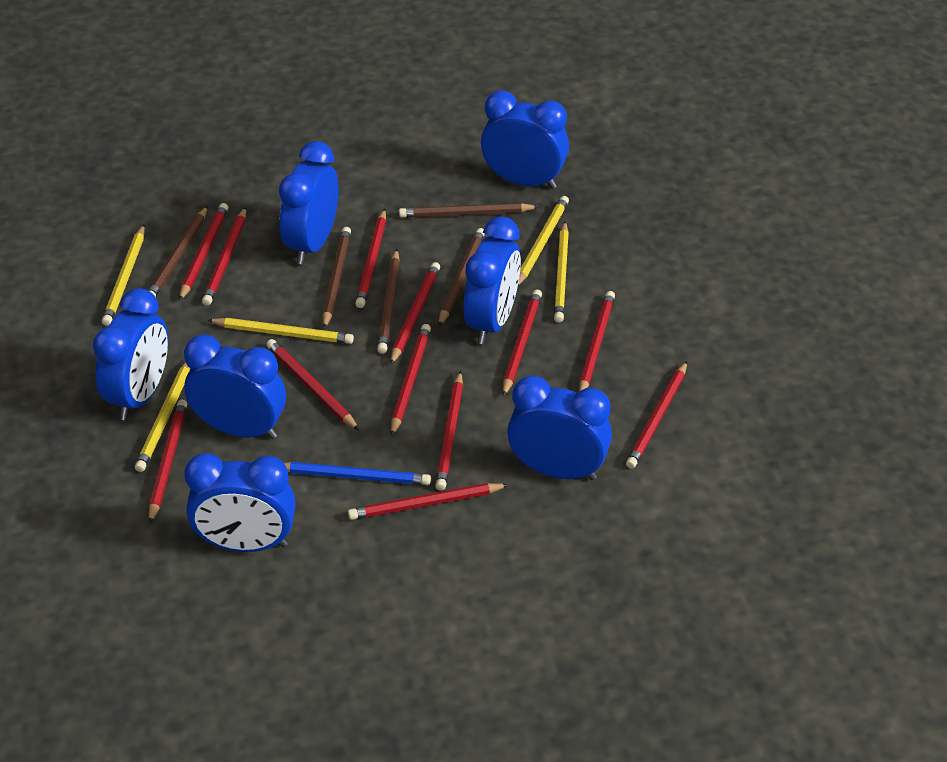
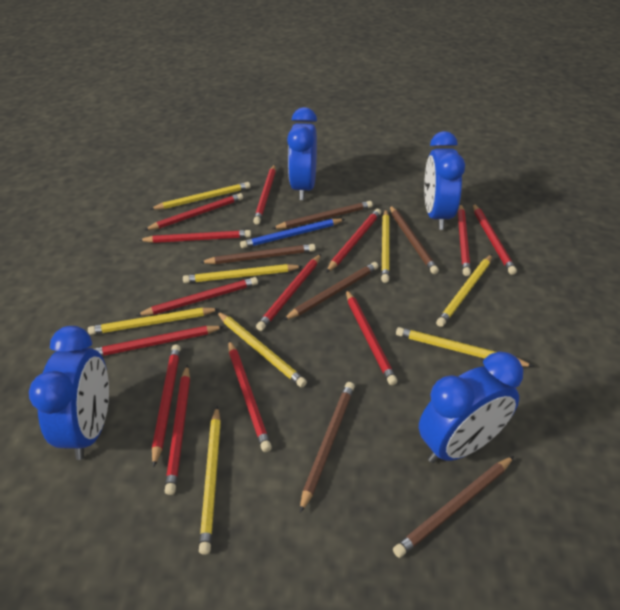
blue clock: [93,288,168,420] [184,334,286,439] [184,453,296,552] [279,141,339,265] [463,216,521,344] [481,90,569,189] [507,375,612,480] = 7 -> [29,326,109,460] [287,107,317,200] [419,351,523,463] [424,131,465,230] = 4
brown pencil: [148,206,208,297] [322,227,351,329] [377,249,400,354] [399,203,539,217] [439,228,485,326] = 5 -> [200,244,316,264] [272,201,373,229] [283,262,379,320] [300,382,355,513] [390,206,439,274] [393,456,514,558] = 6
red pencil: [149,400,187,524] [180,203,228,301] [202,207,246,306] [266,339,359,430] [348,483,509,520] [355,209,386,308] [390,262,440,365] [391,324,431,437] [435,371,463,491] [503,290,542,397] [579,291,615,391] [626,361,687,469] = 12 -> [95,326,224,356] [136,277,258,316] [139,230,251,243] [145,193,243,230] [152,345,181,468] [165,364,190,495] [228,340,272,452] [253,164,276,224] [256,254,321,331] [326,209,381,273] [346,290,397,385] [458,204,471,276] [473,203,517,275] = 13
yellow pencil: [102,225,145,326] [135,362,190,472] [207,318,354,344] [518,196,569,286] [554,221,569,323] = 5 -> [88,308,219,335] [150,182,250,210] [183,264,303,283] [199,406,221,555] [217,312,307,388] [381,210,390,283] [396,327,534,367] [436,254,492,327] = 8

